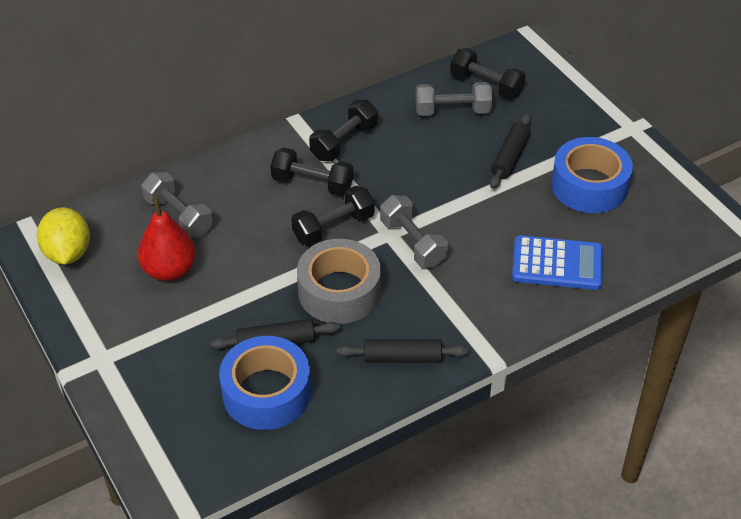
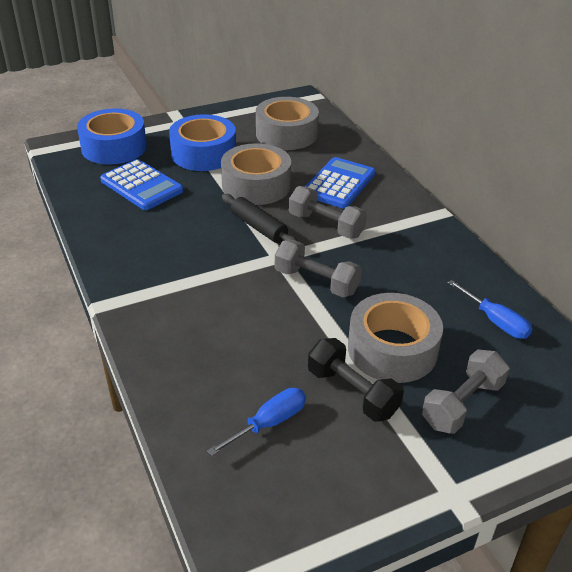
black dumbbell: [270,148,353,196] [291,186,375,246] [309,100,378,161] [450,48,526,99] = 4 -> [308,338,404,422] = 1
black rolling pin: [210,319,340,349] [337,339,469,363] [490,114,531,189] = 3 -> [222,194,297,243] = 1
blue calculator: [512,235,603,290] = 1 -> [100,159,183,210] [305,157,375,208] = 2
blue screwdriver: none = 0 -> [207,388,306,456] [448,280,532,339] = 2
grey tape: [297,239,381,324] = 1 -> [221,143,291,205] [256,97,319,150] [348,293,443,383] = 3
red pear: [137,197,196,281] = 1 -> none = 0
yellow lemon: [37,207,90,265] = 1 -> none = 0

